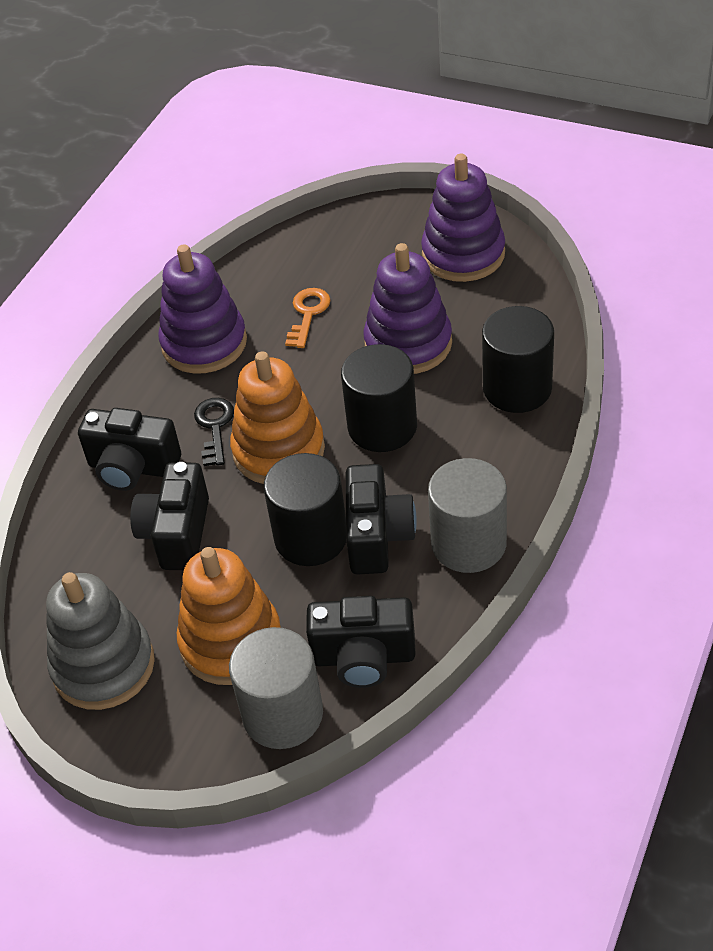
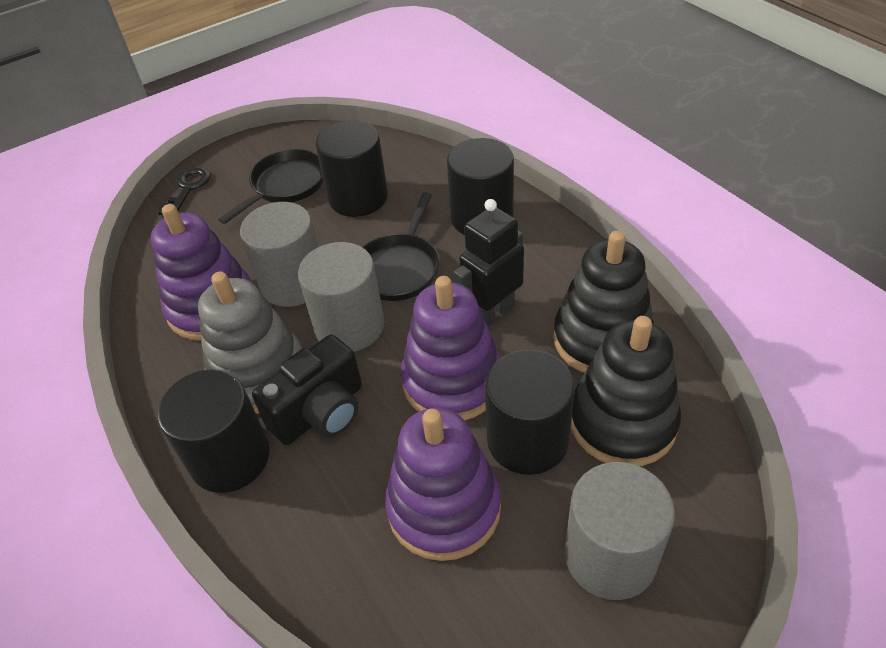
black camera: [78,408,181,491] [130,462,209,570] [306,596,415,688] [346,464,417,575] = 4 -> [252,335,362,445] = 1
black cylinder: [264,453,346,566] [341,344,417,452] [482,306,554,413] = 3 -> [158,370,270,493] [315,120,388,217] [447,138,514,235] [485,349,575,475] = 4
black pan: none = 0 -> [218,149,324,224] [362,192,440,301] = 2
black robot: none = 0 -> [454,199,524,327] = 1
black stacking toy: none = 0 -> [553,231,654,373] [571,316,681,466] = 2
grey cylinder: [229,627,323,749] [428,458,507,573] = 2 -> [240,202,319,307] [298,242,384,352] [565,462,675,600] = 3
orange key: [285,288,330,348] = 1 -> none = 0
orange stacking toy: [177,547,281,685] [230,351,325,484] = 2 -> none = 0

